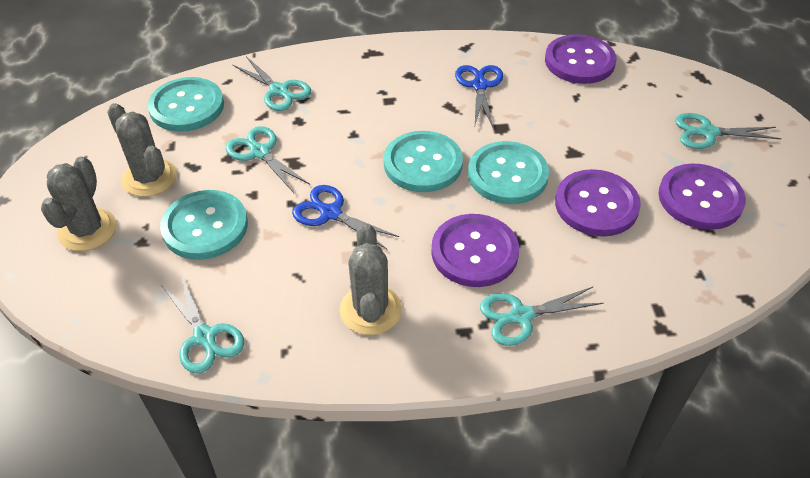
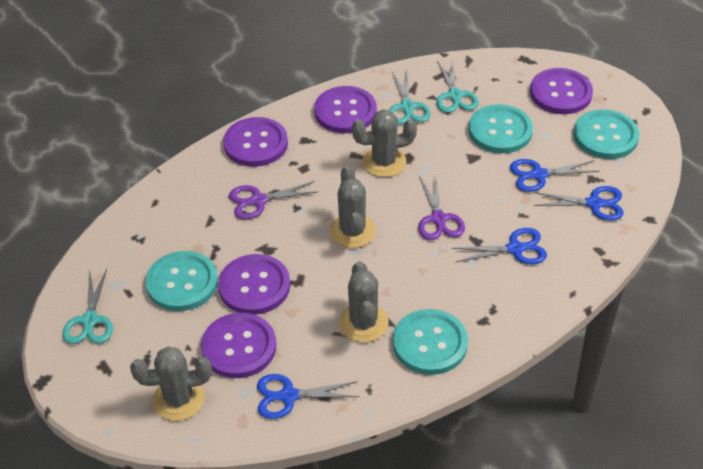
blue scissors: [292,185,399,249] [455,65,503,127] = 2 -> [257,374,359,419] [452,228,547,264] [510,159,599,192] [533,186,623,221] = 4
grey cactus: [41,157,117,251] [107,103,177,197] [340,224,402,335] = 3 -> [130,346,212,421] [330,165,376,248] [339,261,389,342] [352,109,417,177] = 4
purple button: [431,214,519,287] [545,34,616,84] [555,169,641,237] [658,163,746,230] = 4 -> [201,313,276,378] [218,254,290,315] [223,117,288,167] [314,86,377,133] [530,68,593,114] = 5
purple scissors: none = 0 -> [229,181,319,219] [418,173,465,240] = 2
turquoise scissors: [161,275,244,374] [226,126,310,193] [233,56,311,111] [480,287,604,346] [675,113,782,149] = 5 -> [62,269,113,344] [389,69,431,125] [436,59,479,113] = 3

